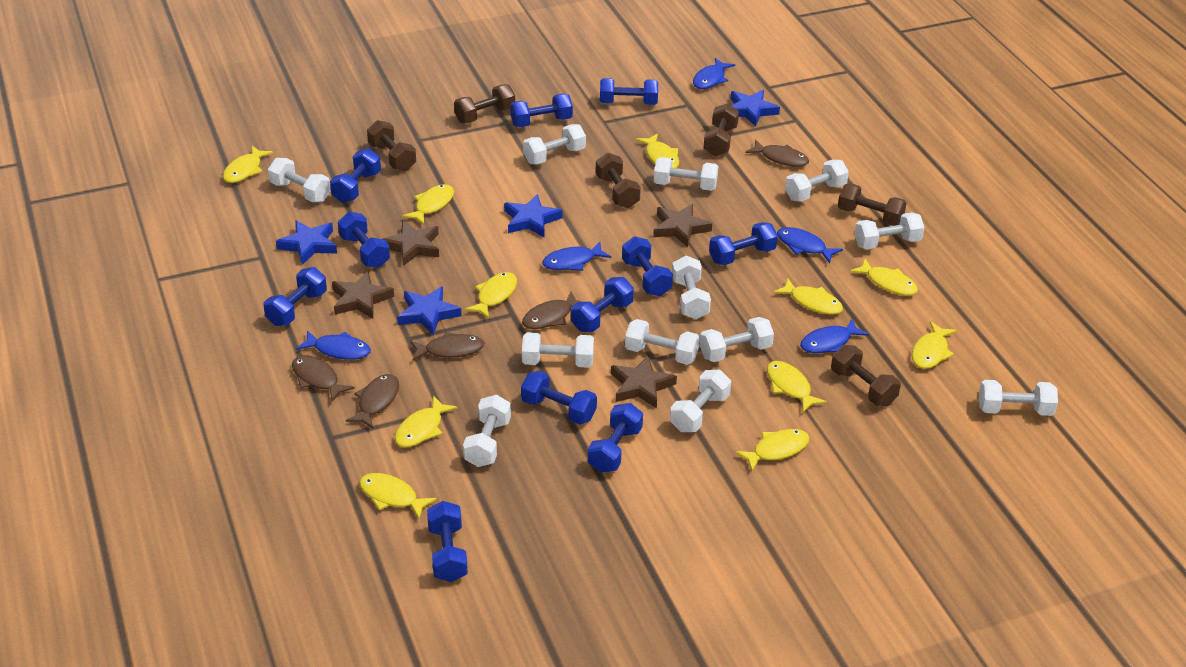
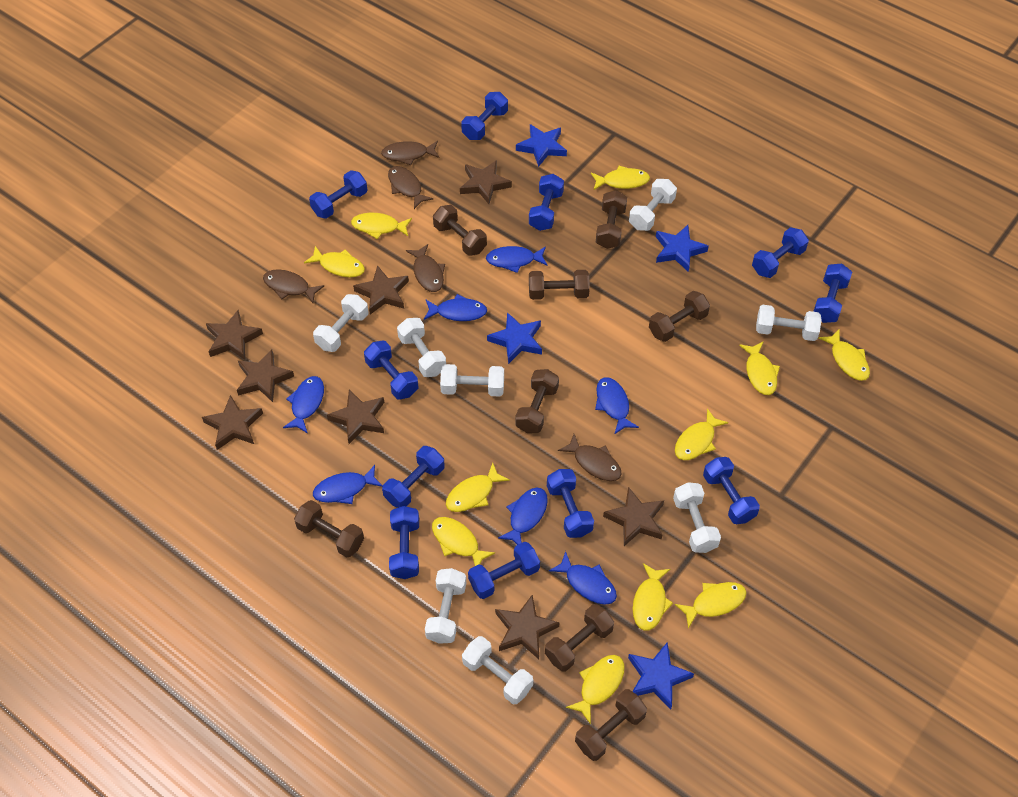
blue fish: [296,330,371,360] [542,242,611,271] [693,58,735,89] [777,227,843,263] [800,319,869,353] = 5 -> [283,376,324,433] [313,465,382,504] [424,294,487,321] [486,246,548,273] [498,487,548,545] [549,551,617,605] [595,377,639,435] = 7
brown dumbbell: [367,120,416,171] [454,84,515,123] [595,153,641,208] [703,103,739,156] [831,345,901,406] [838,183,906,226] = 6 -> [294,500,364,557] [433,205,487,256] [515,369,559,433] [529,270,590,300] [545,604,614,672] [575,689,647,761] [596,190,627,249] [649,291,710,342] = 8
brown star: [332,271,394,319] [383,221,439,266] [611,355,677,408] [653,204,712,247] = 4 -> [202,395,263,450] [206,310,263,360] [237,349,294,402] [327,390,384,444] [353,265,409,314] [460,160,512,204] [495,595,560,659] [603,487,664,546] = 8
white dumbbell: [268,158,331,202] [463,395,511,467] [522,332,594,368] [523,124,586,165] [625,319,700,365] [654,157,718,191] [670,370,731,432] [672,256,711,319] [699,317,774,362] [785,160,849,202] [854,212,925,249] [979,380,1058,416] = 12 -> [313,294,368,352] [397,318,446,377] [425,568,466,644] [440,364,504,397] [462,636,533,704] [629,179,677,231] [673,482,721,553] [756,305,822,341] = 8

